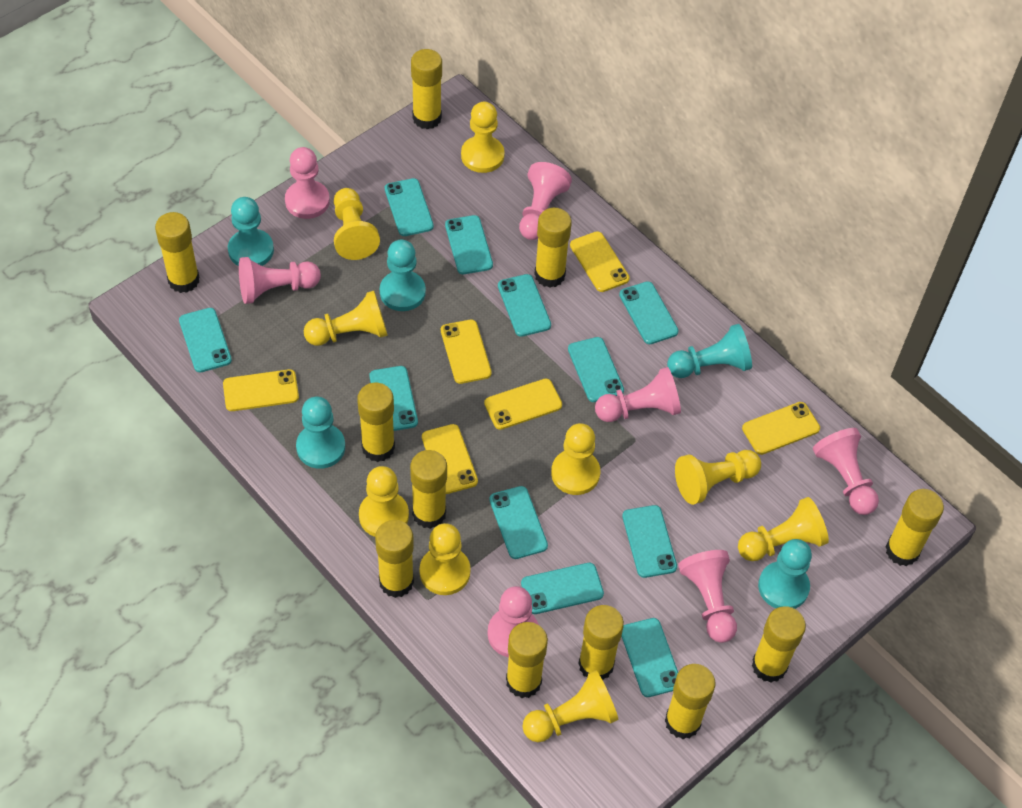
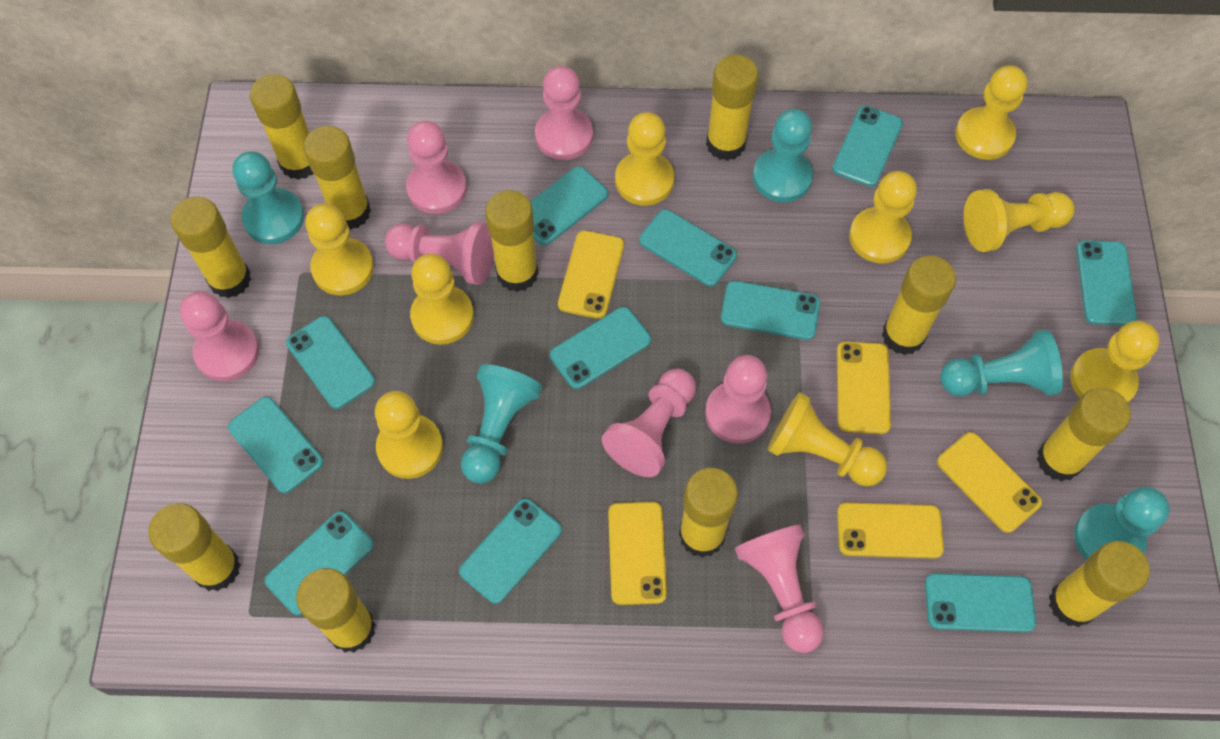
yellow phone: [223,369,299,411] [422,424,478,494] [441,319,492,384] [484,379,562,430] [570,231,630,292] [742,402,820,455] = 6 -> [558,230,624,319] [608,502,667,605] [837,341,891,434] [837,502,944,559] [937,432,1042,533] = 5

